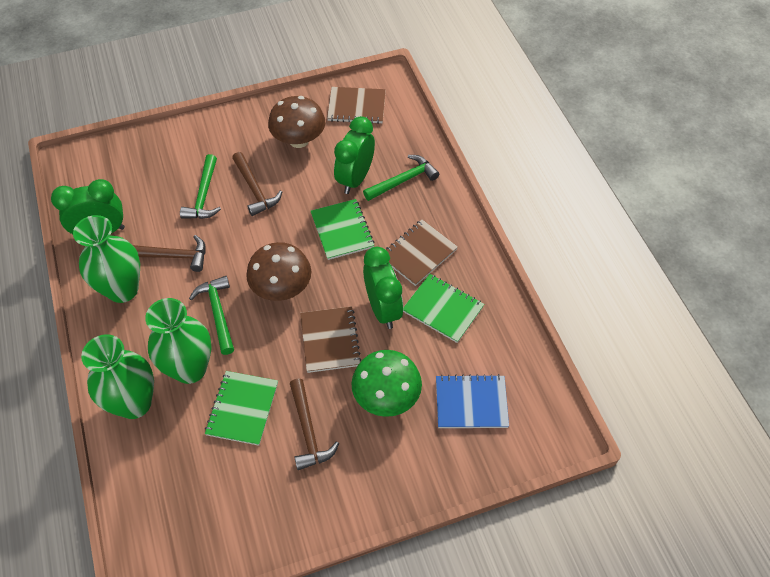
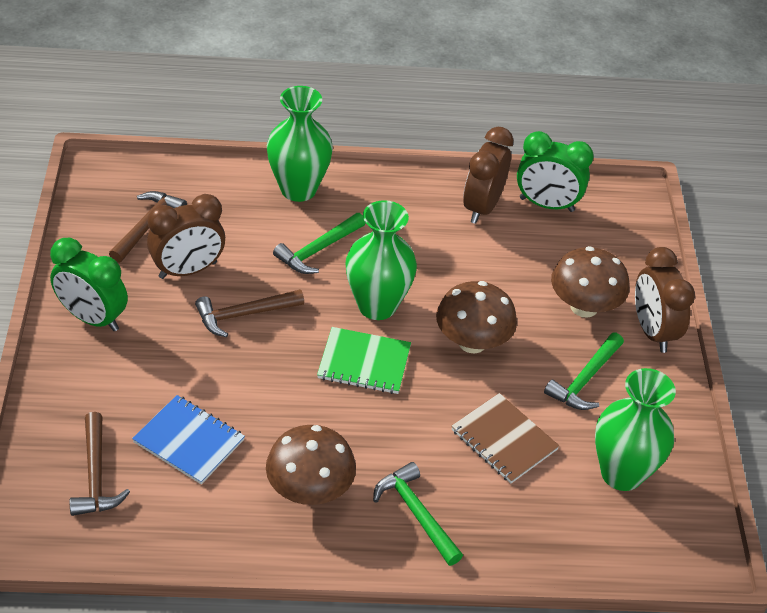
brown clock: none = 0 -> [147,194,225,279] [463,127,513,224] [635,247,695,353] = 3
brown mushroom: [246,242,311,301] [268,96,325,148] = 2 -> [266,425,356,505] [436,281,517,353] [551,246,629,318] = 3
brown notebook: [300,306,361,373] [327,87,386,124] [386,219,458,286] = 3 -> [451,393,559,483] = 1
green clock: [51,179,125,234] [334,116,375,194] [363,247,403,329] = 3 -> [50,238,128,331] [517,131,594,212] = 2
green mushroom: [352,350,422,417] = 1 -> none = 0
green notebook: [205,371,278,446] [311,199,374,260] [403,274,484,343] = 3 -> [317,327,411,394] = 1

